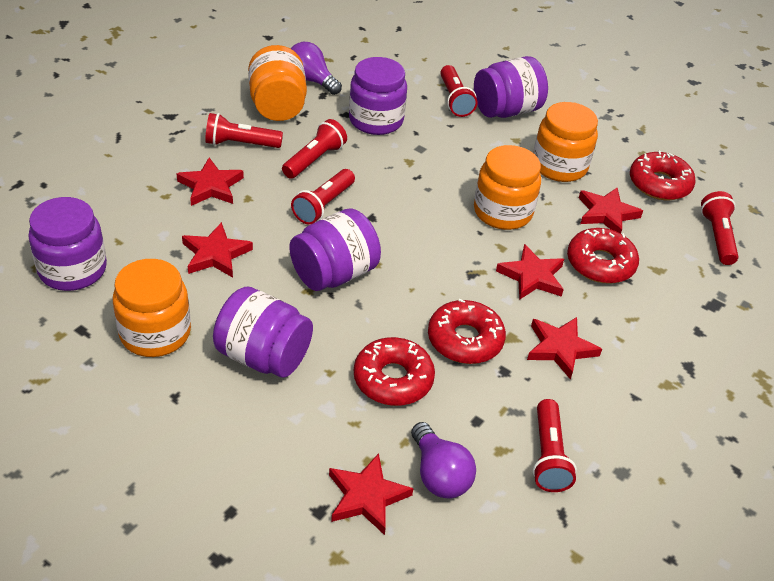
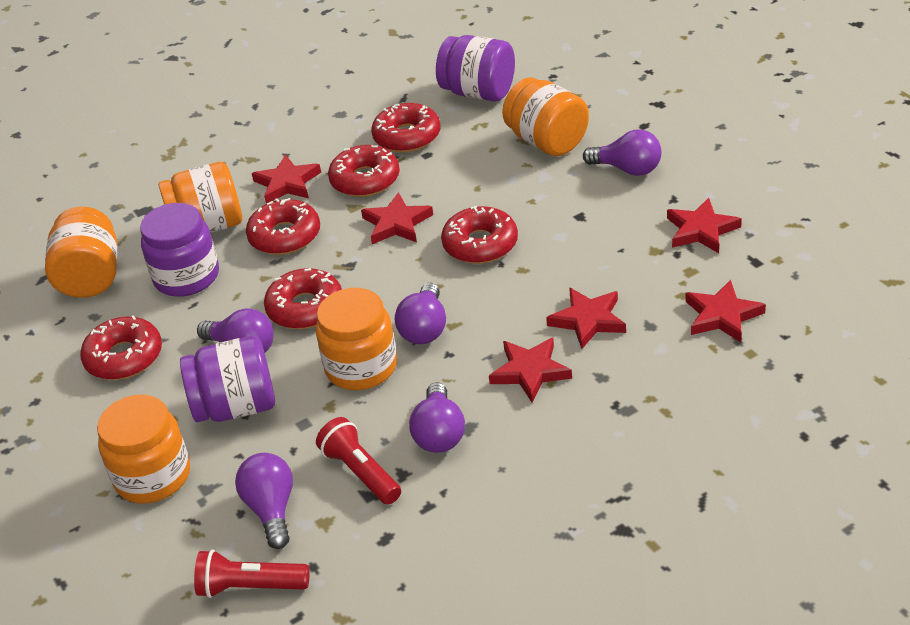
orange jar: [113,259,191,357] [248,45,307,121] [474,145,541,230] [533,102,598,182] = 4 -> [45,207,117,298] [97,394,190,503] [158,162,242,233] [316,288,397,390] [502,77,589,156] = 5
purple jar: [28,197,107,291] [213,287,313,377] [289,208,381,291] [349,57,407,135] [474,56,548,118] = 5 -> [140,203,219,297] [180,336,275,422] [436,35,515,102] = 3
purple light bulb: [291,42,342,95] [411,422,476,499] = 2 -> [197,308,274,353] [235,453,293,549] [395,283,446,344] [409,382,465,453] [583,129,662,176] = 5
red donut: [354,337,435,406] [428,299,506,364] [567,228,639,284] [630,151,696,200] = 4 -> [80,315,162,380] [246,198,320,255] [264,268,342,329] [328,145,400,197] [371,103,440,153] [441,206,518,264] = 6
red flashlight: [205,113,283,148] [282,119,347,179] [291,169,355,225] [440,65,477,117] [532,399,577,492] [701,191,738,265] = 6 -> [194,549,310,598] [316,417,401,505] = 2

